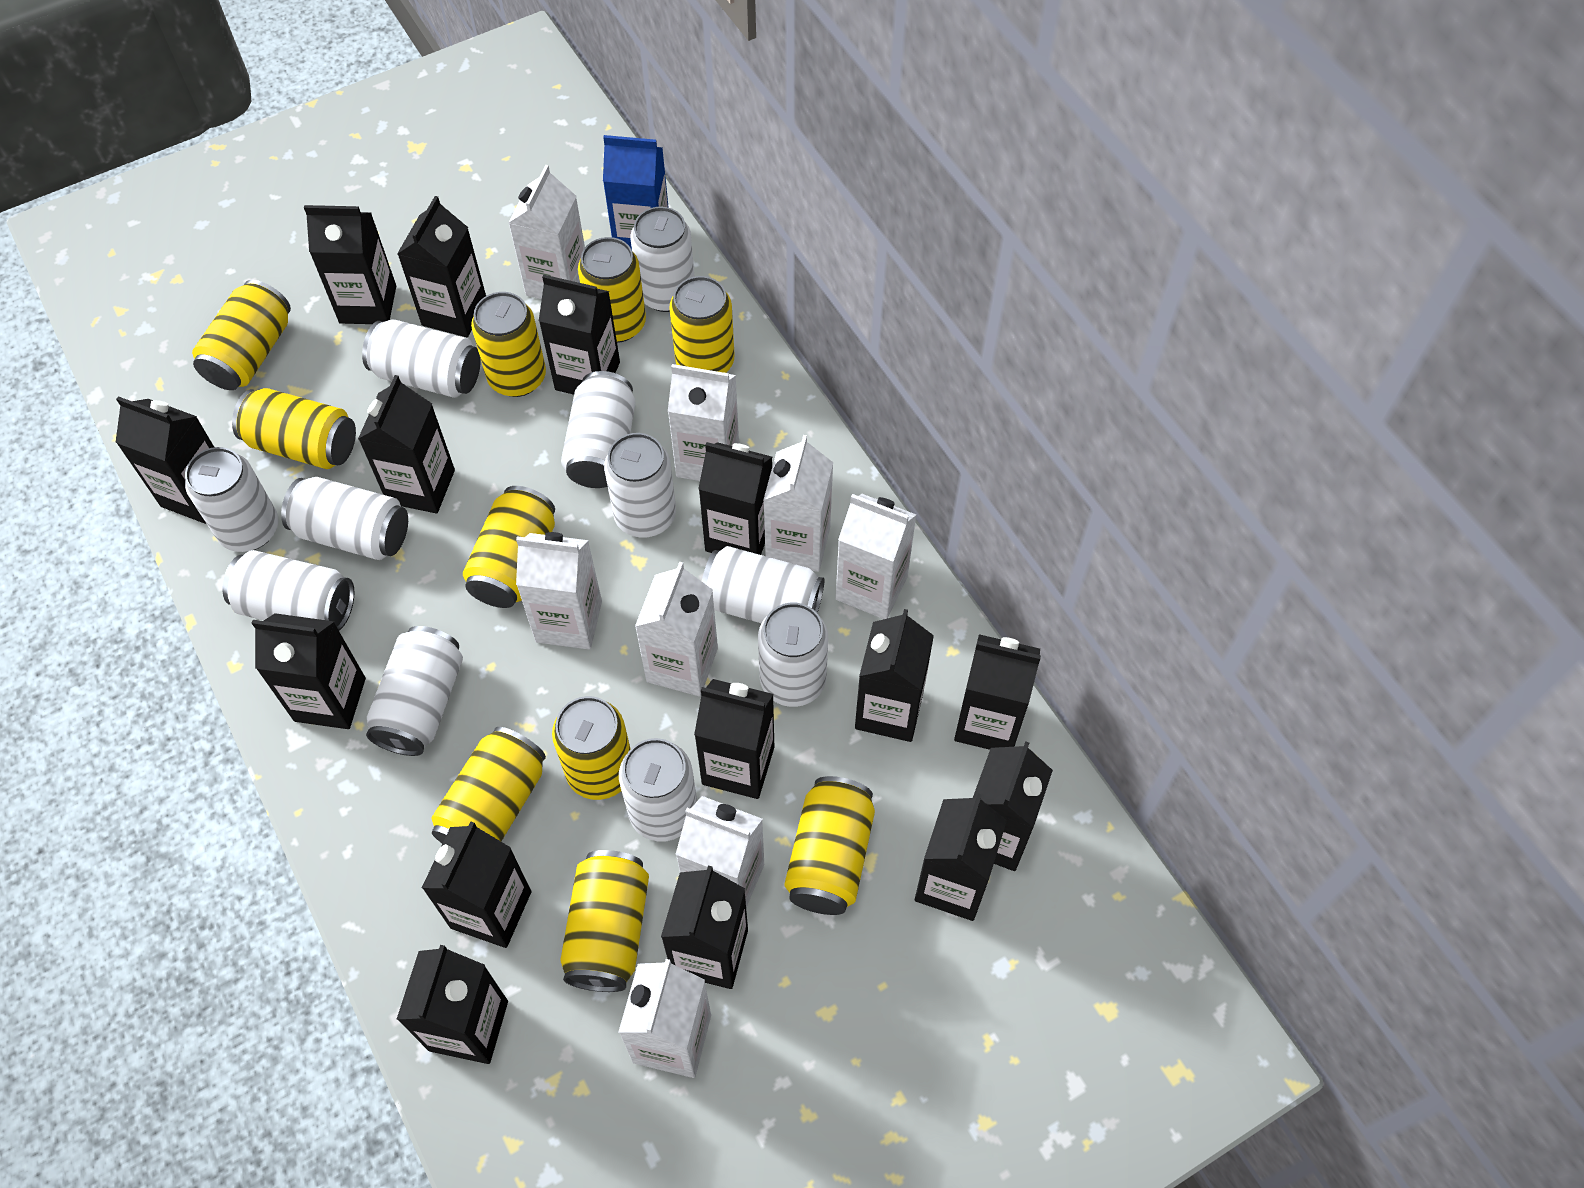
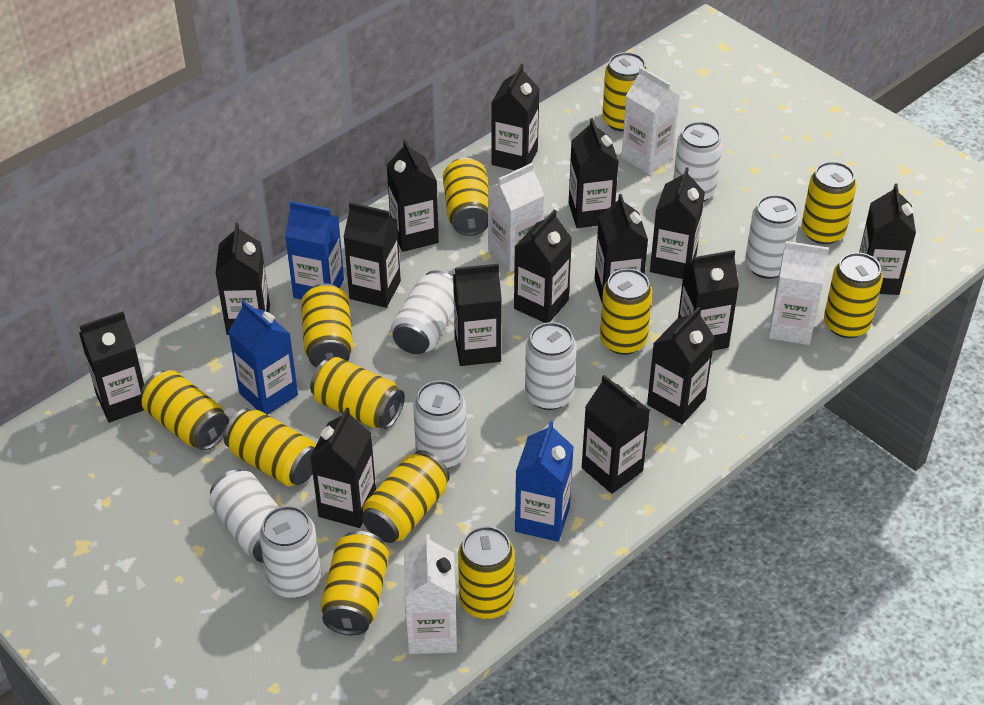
blue carton: [603,135,669,250] = 1 -> [228,300,298,415] [285,201,344,300] [515,421,574,542] = 3
white can: [185,447,278,552] [223,550,354,631] [281,477,408,560] [362,319,481,398] [366,626,463,756] [561,371,636,488] [604,433,676,538] [619,738,697,842] [630,207,695,312] [702,546,825,623] [758,603,828,707] = 11 -> [209,470,279,563] [259,506,321,598] [391,270,454,354] [413,380,467,469] [525,322,577,410] [673,122,723,201] [745,195,800,279] = 7
white carton: [508,165,585,299] [516,532,602,649] [618,959,711,1078] [635,562,718,696] [668,364,739,481] [675,796,764,907] [763,435,833,572] [836,494,916,619] = 8 -> [404,534,457,654] [488,163,544,272] [622,67,679,175] [769,241,829,345] = 4
yellow can: [192,280,291,390] [232,388,356,469] [431,727,546,844] [463,486,555,608] [471,292,546,397] [552,696,631,800] [560,850,649,992] [578,237,646,343] [669,276,735,373] [785,776,875,915] = 10 -> [141,370,229,450] [224,408,316,486] [301,283,353,368] [310,357,405,429] [321,531,389,635] [362,450,450,543] [443,157,489,236] [458,526,515,619] [600,268,652,355] [602,52,648,132] [802,161,856,245] [824,253,883,338] = 12

